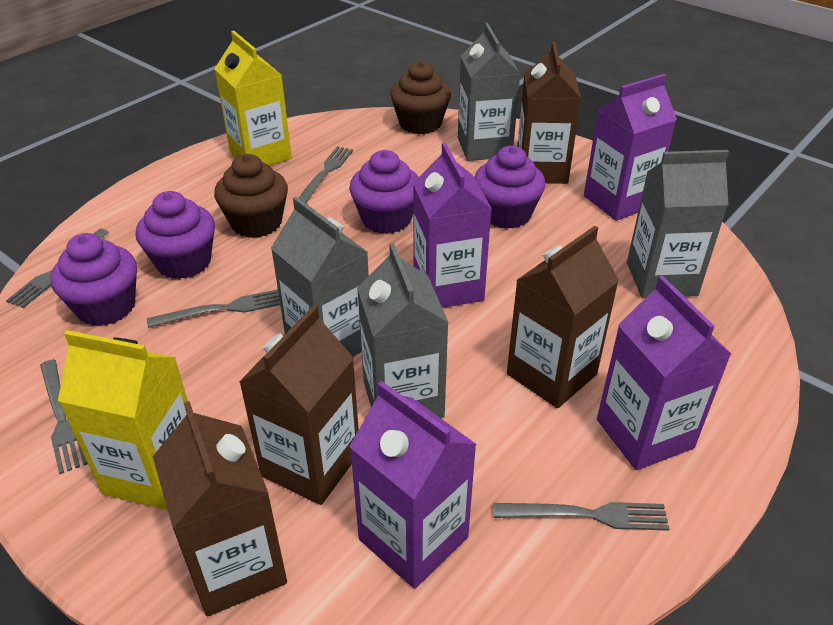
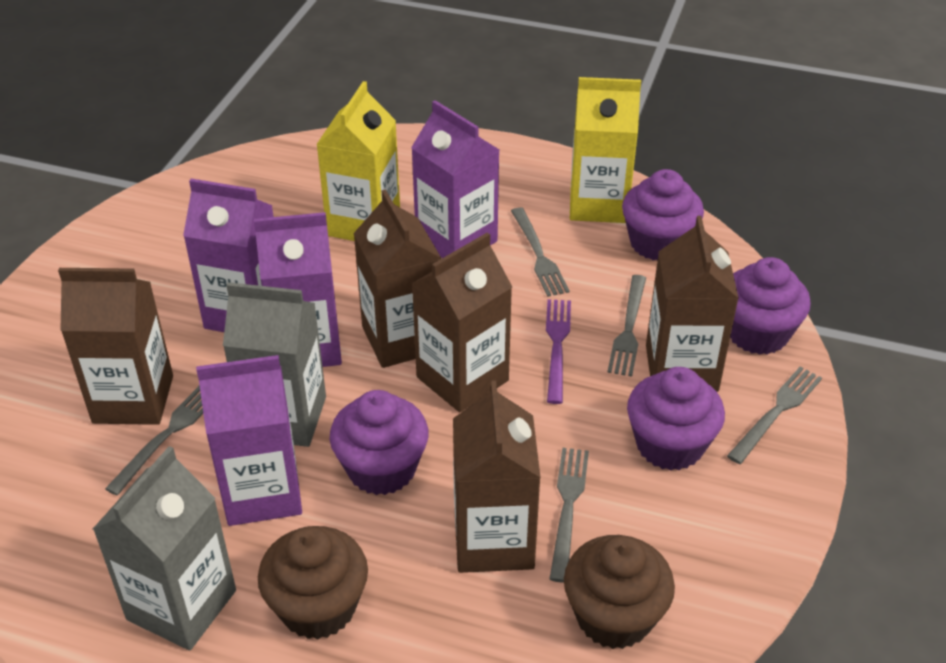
brown carton: [153,401,287,617] [239,305,359,505] [507,226,619,408] [517,42,581,184] = 4 -> [58,268,173,425] [353,189,441,368] [411,233,512,412] [453,380,541,573] [646,216,739,392] = 5
grey carton: [271,197,369,357] [357,243,449,418] [458,23,520,161] [627,150,729,298] = 4 -> [93,446,236,650] [223,282,326,447] = 2
purple fork: none = 0 -> [546,299,571,404] = 1

